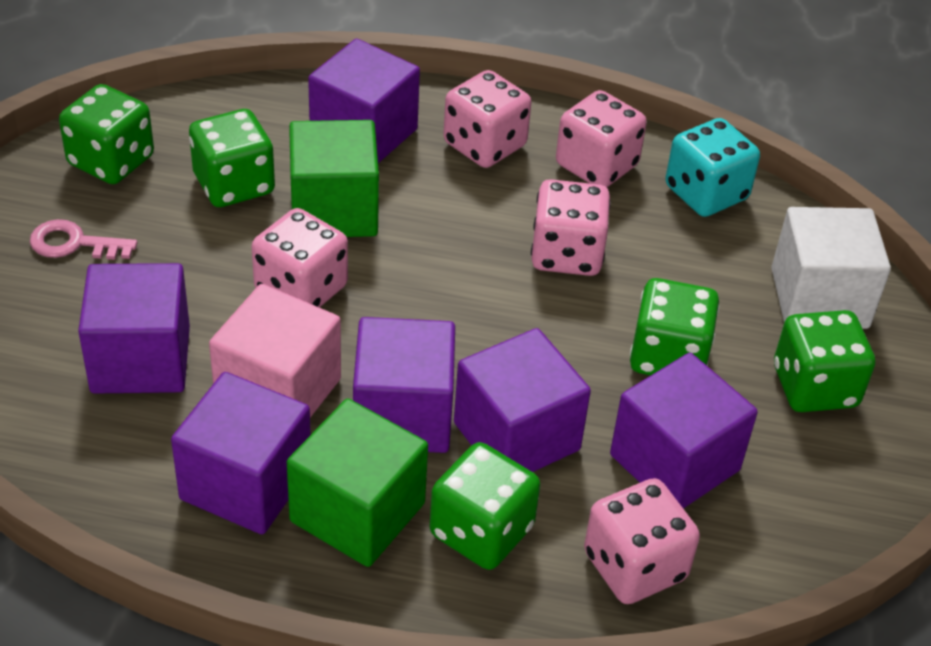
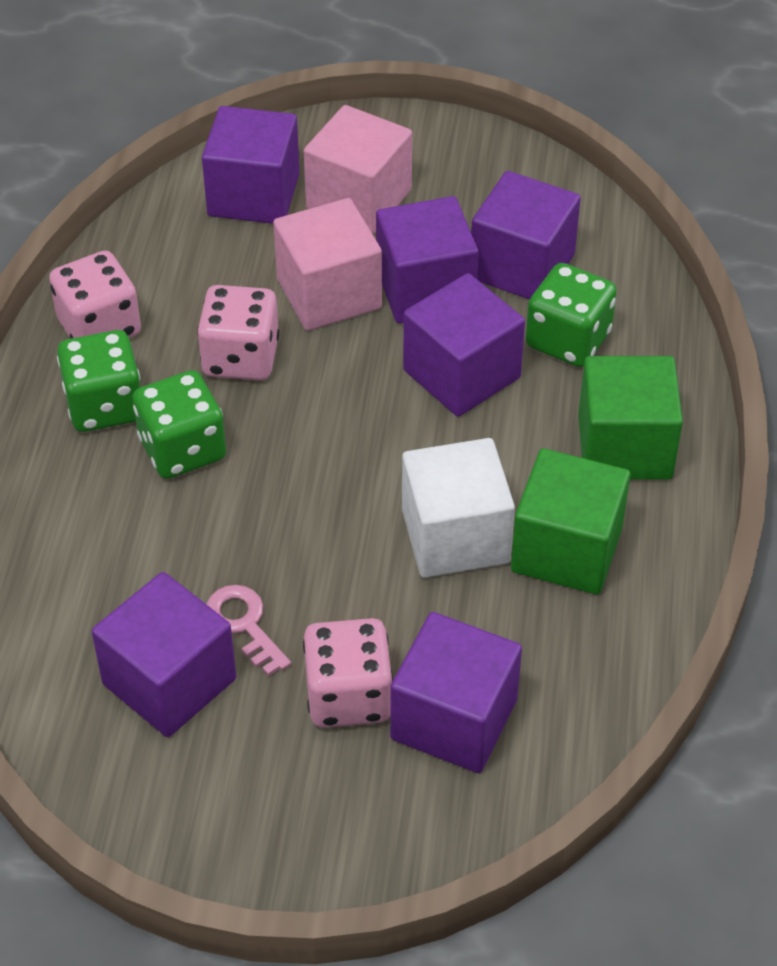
green dice: [59,84,154,184] [189,109,275,207] [430,442,540,570] [630,278,719,375] [774,310,875,412] = 5 -> [57,330,140,432] [132,370,226,479] [526,263,617,367] = 3
pink cube: [209,284,341,418] = 1 -> [273,198,382,331] [304,105,412,234] = 2
pink dice: [252,208,348,308] [443,70,532,168] [531,179,611,276] [556,90,647,187] [584,478,700,604] = 5 -> [49,251,141,339] [197,285,279,380] [303,618,393,728] = 3
turquoise dice: [665,118,760,217] = 1 -> none = 0

